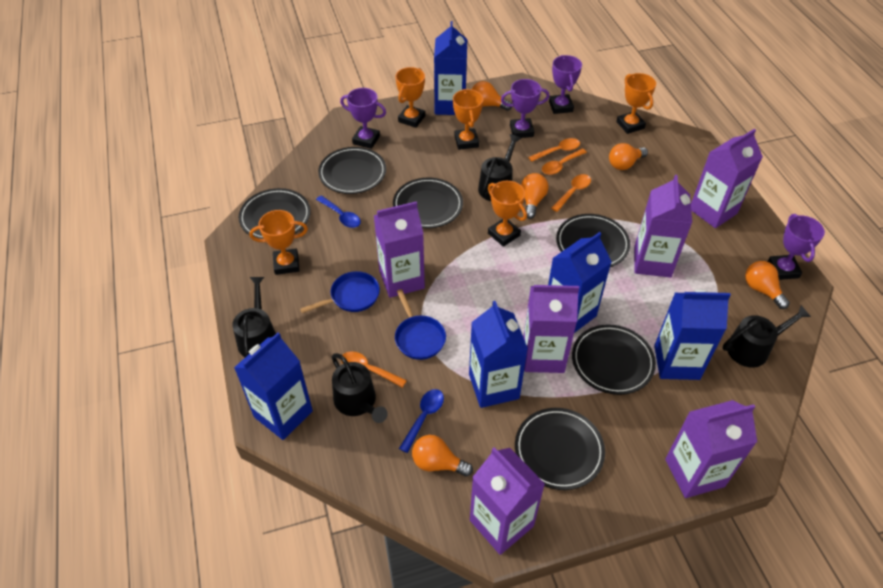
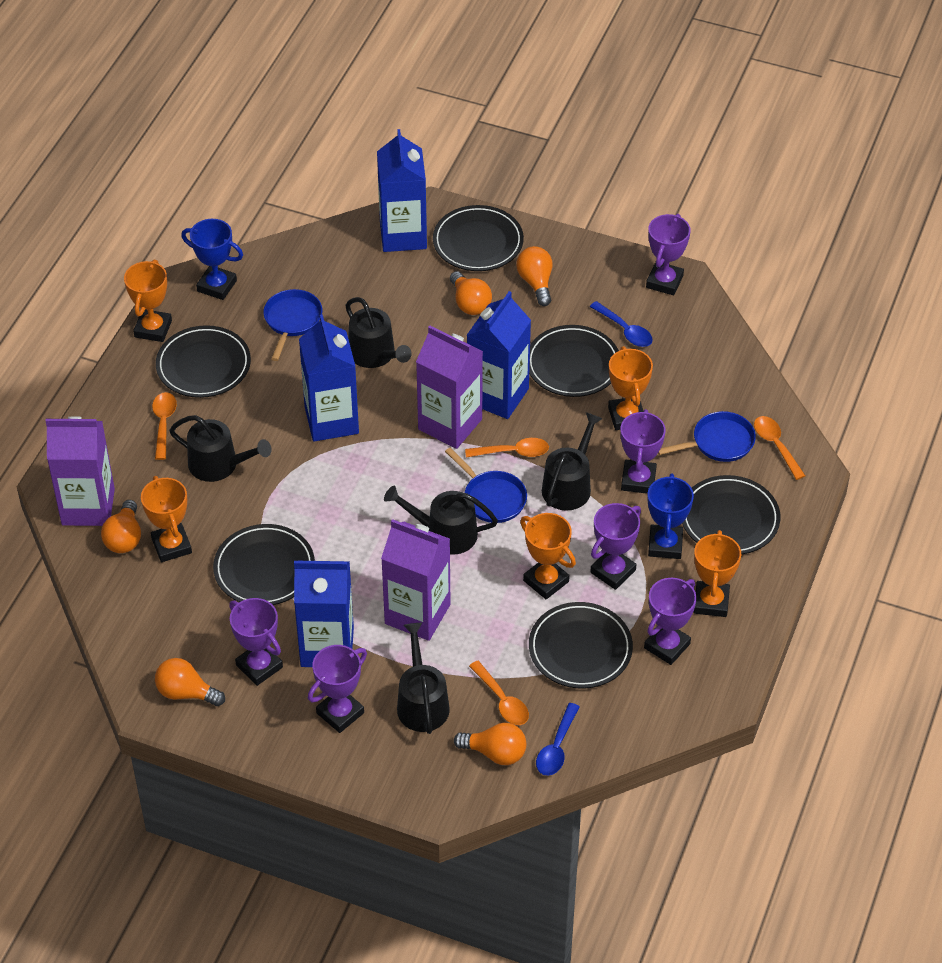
black watering can: [232,277,276,357] [332,353,388,423] [478,134,521,201] [722,305,811,368] = 4 -> [169,415,271,482] [345,297,412,368] [384,486,498,555] [397,623,450,734] [542,412,603,511] = 5
blue carton: [234,333,313,440] [434,21,467,115] [469,301,528,408] [548,232,611,333] [654,290,731,380] = 5 -> [294,561,354,667] [299,314,359,441] [377,129,427,252] [467,291,531,419] = 4
blue pan: [300,271,380,313] [395,289,446,360] = 2 -> [263,289,322,361] [445,448,527,523] [658,411,756,462] = 3
blue trophy: none = 0 -> [181,219,243,300] [647,473,694,559] = 2
purple carton: [374,201,425,298] [470,447,545,555] [523,285,579,373] [634,175,692,277] [665,400,757,498] [691,129,763,228] = 6 -> [46,416,115,526] [381,519,451,641] [416,326,483,449] = 3
purple trophy: [340,88,386,149] [501,79,549,138] [549,55,582,114] [767,214,825,280] = 4 -> [229,598,283,686] [308,645,367,733] [590,503,641,590] [620,409,666,494] [644,578,696,665] [646,214,690,295] = 6

